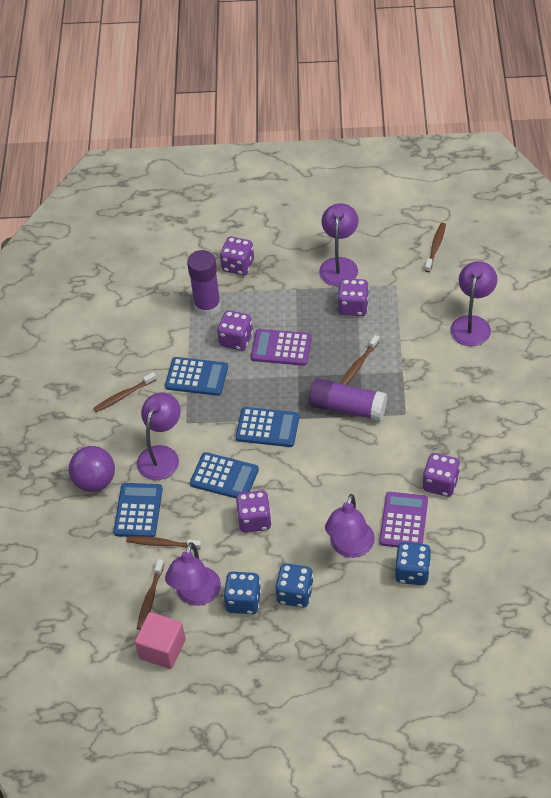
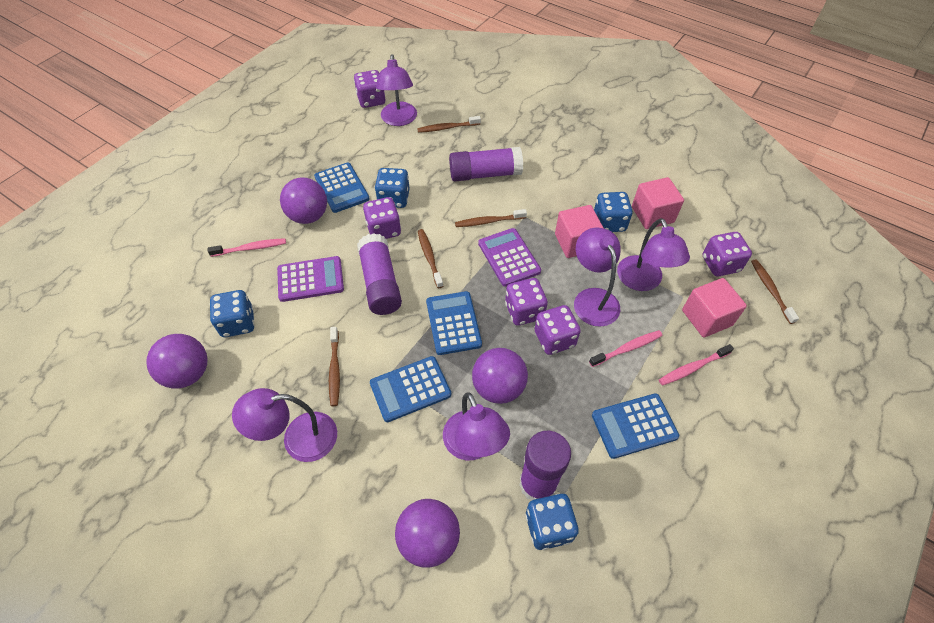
blue dice: [223,571,261,614] [275,563,314,608] [395,542,431,585] = 3 -> [210,290,255,337] [375,168,410,208] [525,494,579,550] [594,192,633,232] = 4
pink cube: [135,612,186,669] = 1 -> [555,205,604,258] [632,177,684,229] [682,278,747,338] = 3
pink toothbrush: none = 0 -> [208,238,286,257] [589,330,663,367] [659,344,734,385] = 3
purple ball: [69,446,115,492] = 1 -> [147,334,208,388] [280,177,327,224] [395,499,460,568] [472,348,528,404] = 4
purple glue stick: [187,250,221,316] [309,378,387,421] = 2 -> [357,233,402,315] [449,147,523,182] [519,430,571,500] = 3

